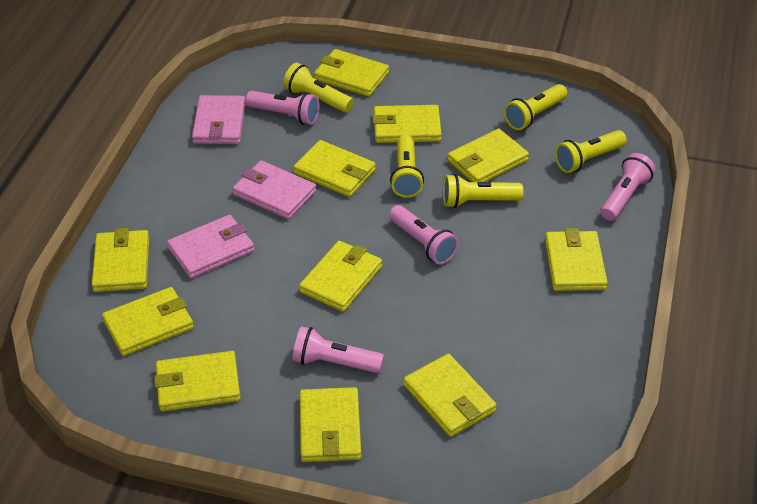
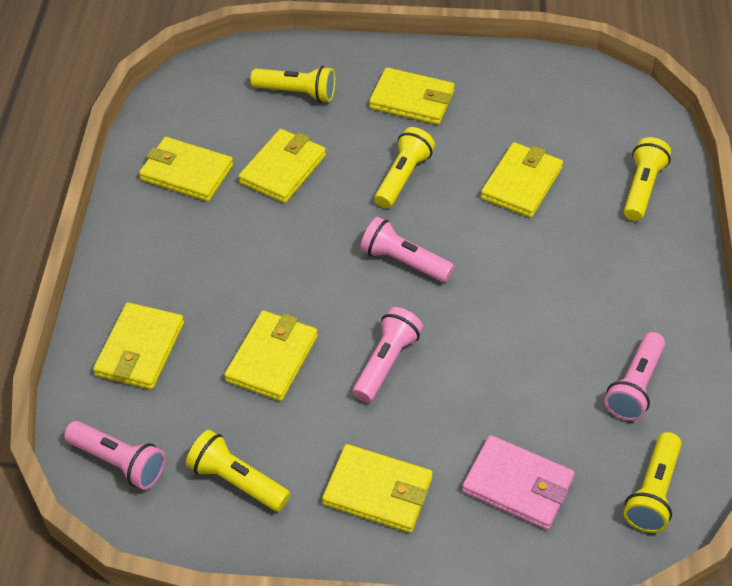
pink wallet: [167,215,254,279] [192,95,246,144] [232,161,316,219] = 3 -> [462,435,574,530] = 1
yellow wallet: [92,228,149,292] [102,287,194,356] [154,351,241,412] [293,140,376,197] [299,241,382,312] [300,387,361,462] [314,49,389,97] [373,105,442,143] [403,354,497,437] [447,128,529,182] [545,228,608,291] = 11 -> [93,302,184,390] [139,137,233,202] [224,310,318,401] [239,129,326,203] [322,444,433,533] [369,67,455,125] [481,142,563,218] = 7

